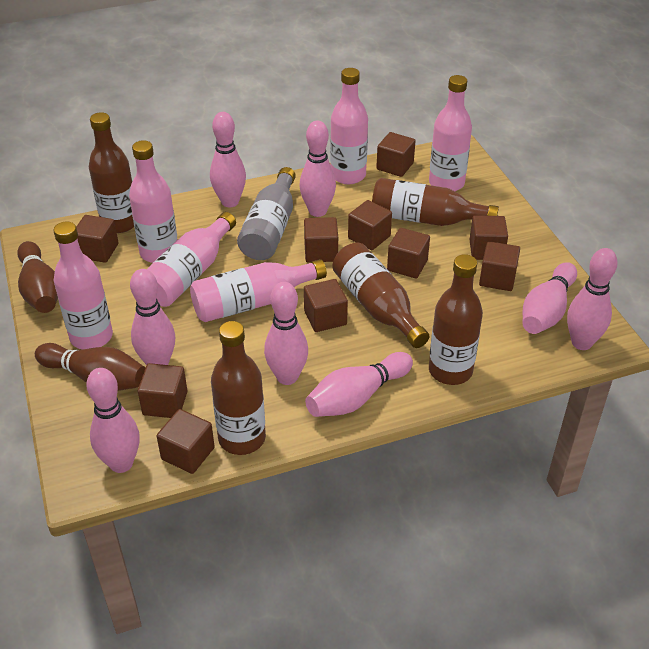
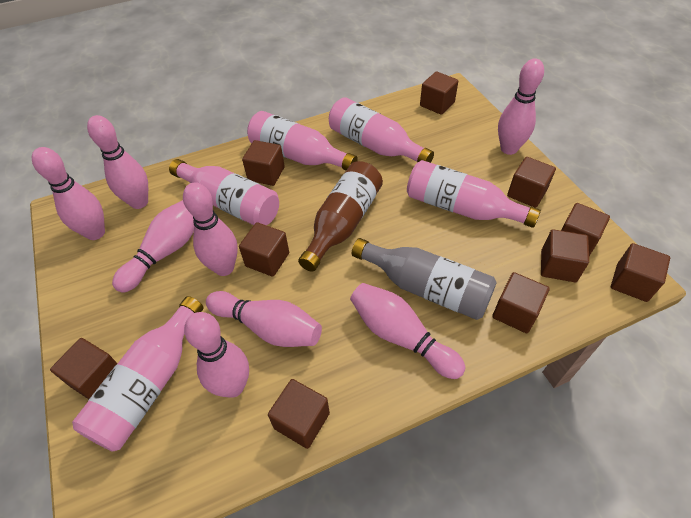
brown bottle: [89,112,134,233] [211,321,266,455] [333,242,429,348] [372,178,499,226] [429,254,483,385] = 5 -> [298,161,383,272] = 1
brown bowling pin: [17,241,58,313] [35,343,145,391] = 2 -> none = 0
pink bottle: [53,221,113,350] [129,140,177,263] [147,212,236,307] [190,259,327,322] [330,68,368,184] [429,75,472,191] = 6 -> [72,296,204,452] [169,159,279,225] [247,111,358,170] [329,97,434,163] [407,160,541,228] = 5

